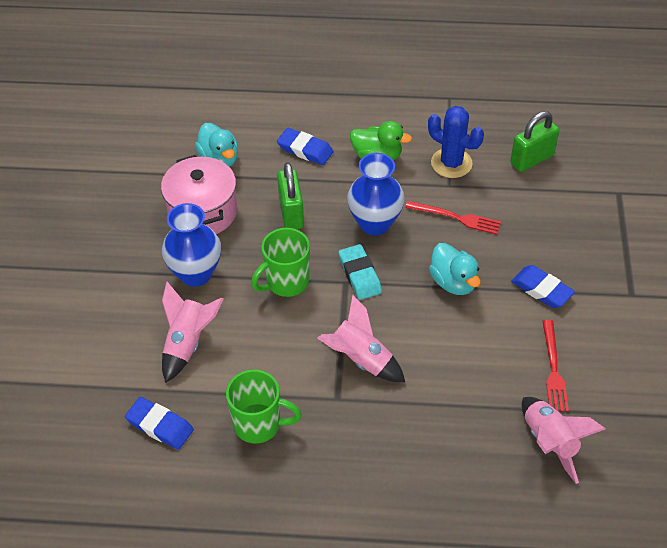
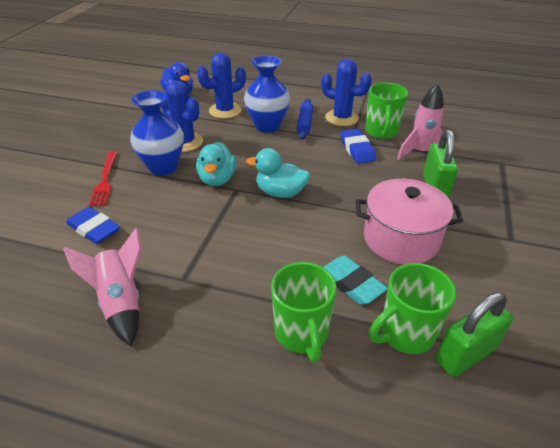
blue cactus: [428,106,484,178] = 1 -> [161,80,203,152] [197,52,246,119] [321,59,372,126] = 3
blue duck: none = 0 -> [160,62,193,94] = 1
blue eraser: [125,397,194,450] [277,128,334,165] [511,265,575,308] = 3 -> [66,207,120,244] [340,129,376,164] = 2
blue rolling pin: none = 0 -> [296,99,313,140] = 1
green duck: [350,121,412,160] = 1 -> none = 0
green mug: [226,370,302,444] [251,228,310,297] = 2 -> [271,262,336,362] [365,83,408,139] [369,263,456,354] = 3
pink rocket: [162,282,224,383] [317,295,405,382] [522,397,605,484] = 3 -> [63,228,142,346] [397,83,447,160] = 2
red fork: [405,201,501,235] [542,320,569,412] = 2 -> [89,151,117,207] = 1

